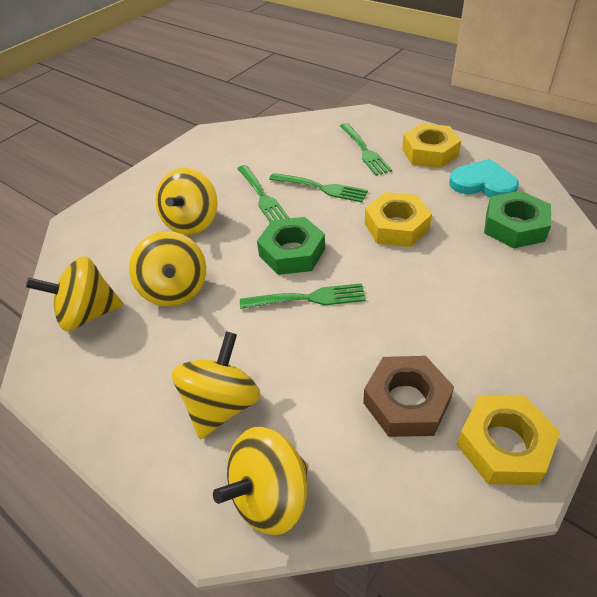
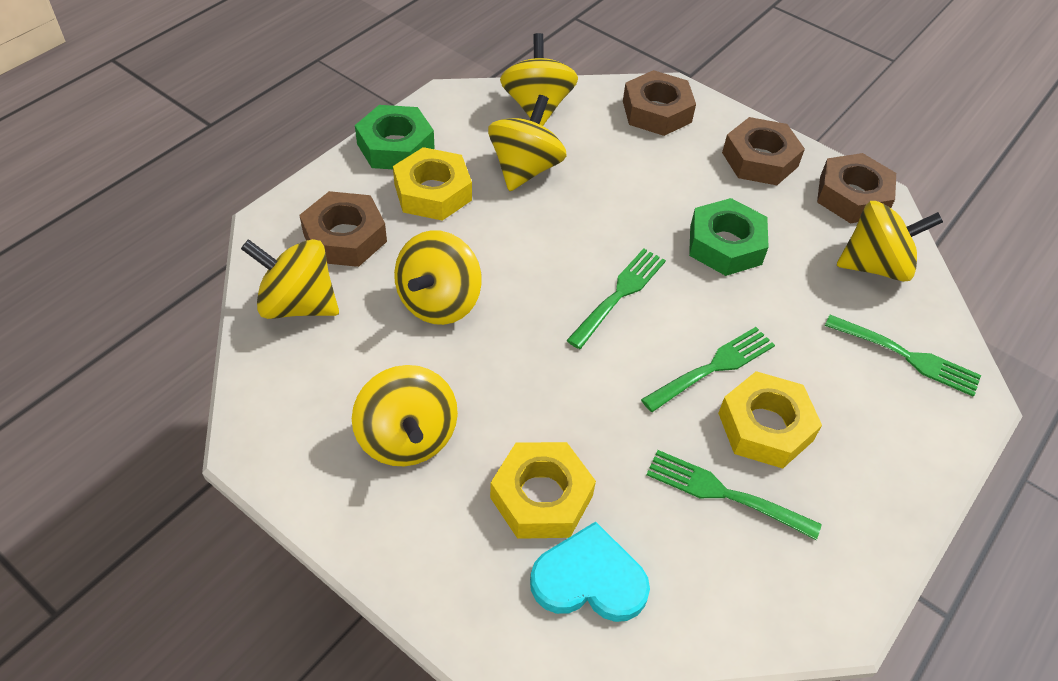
brown nut: [363,356,454,437] = 1 -> [299,191,387,267] [623,70,696,136] [722,117,805,185] [817,153,896,223] = 4
yellow spinning top: [26,256,123,332] [129,231,206,306] [155,168,218,235] [172,331,261,439] [213,427,309,535] = 5 -> [241,239,339,319] [352,365,458,466] [394,230,482,325] [488,95,567,191] [500,33,578,126] [837,201,943,282] = 6

